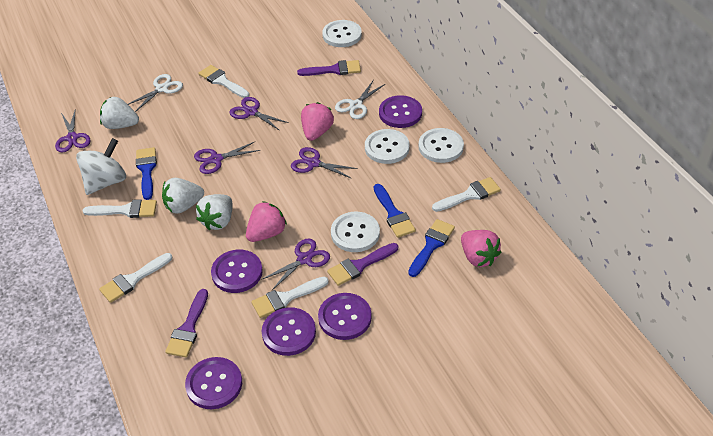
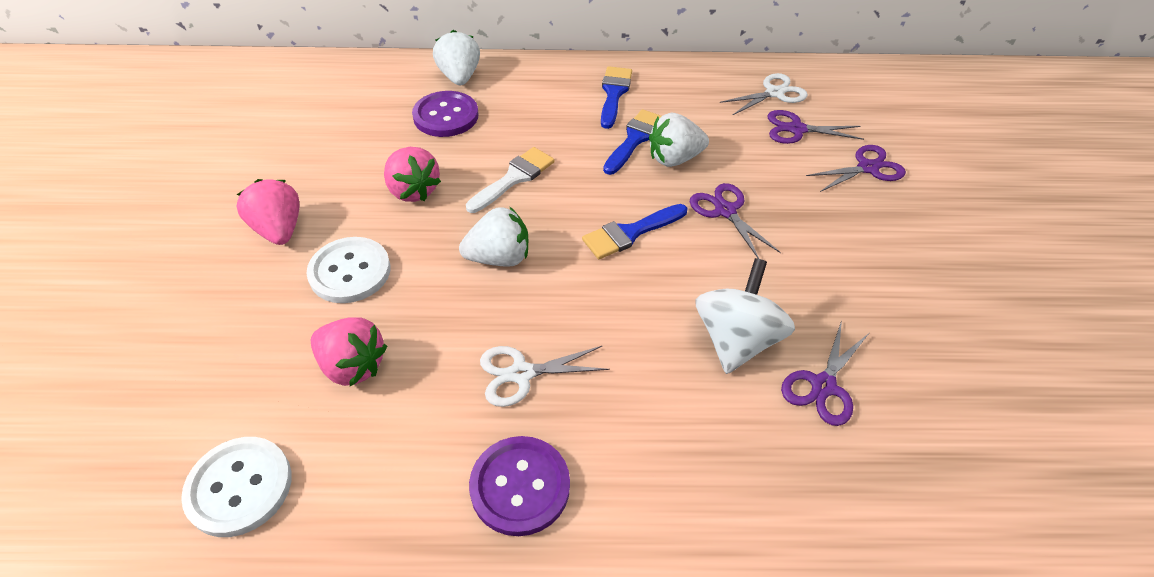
purple brush: [165,289,208,357] [297,60,361,76] [327,243,398,286] = 3 -> none = 0
purple button: [185,357,242,409] [211,250,263,293] [262,307,316,356] [318,293,371,340] [379,95,422,128] = 5 -> [412,91,478,137] [469,436,570,536] = 2
purple scissors: [55,109,91,153] [194,142,260,174] [229,97,289,131] [261,239,330,290] [291,147,358,179] = 5 -> [690,183,781,259] [768,110,864,144] [781,321,869,426] [806,145,906,192] = 4
white brush: [83,199,157,218] [99,253,172,303] [199,65,249,98] [251,277,329,318] [432,177,501,212] = 5 -> [466,147,555,213] = 1
white button: [322,20,362,47] [331,212,380,252] [365,129,410,164] [419,128,464,163] = 4 -> [181,437,292,537] [306,237,391,303] = 2

